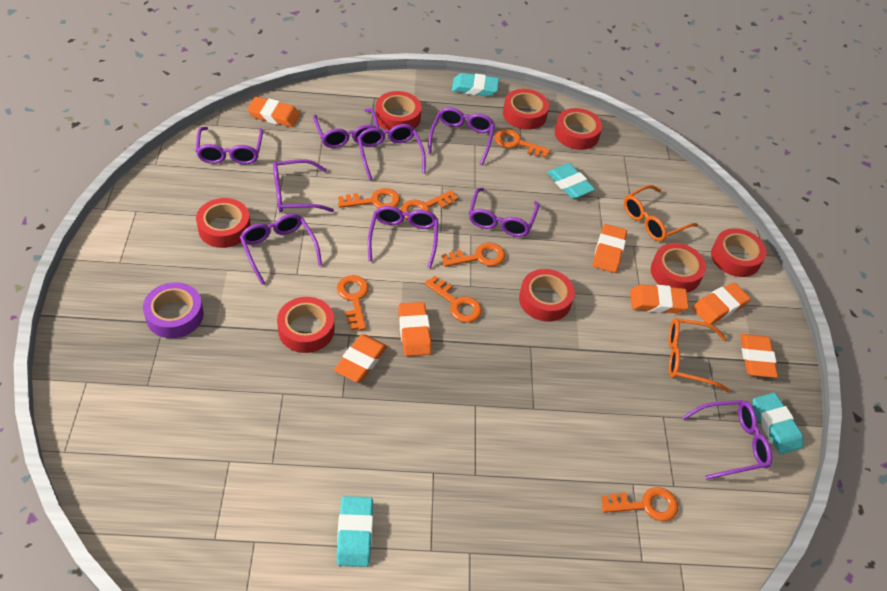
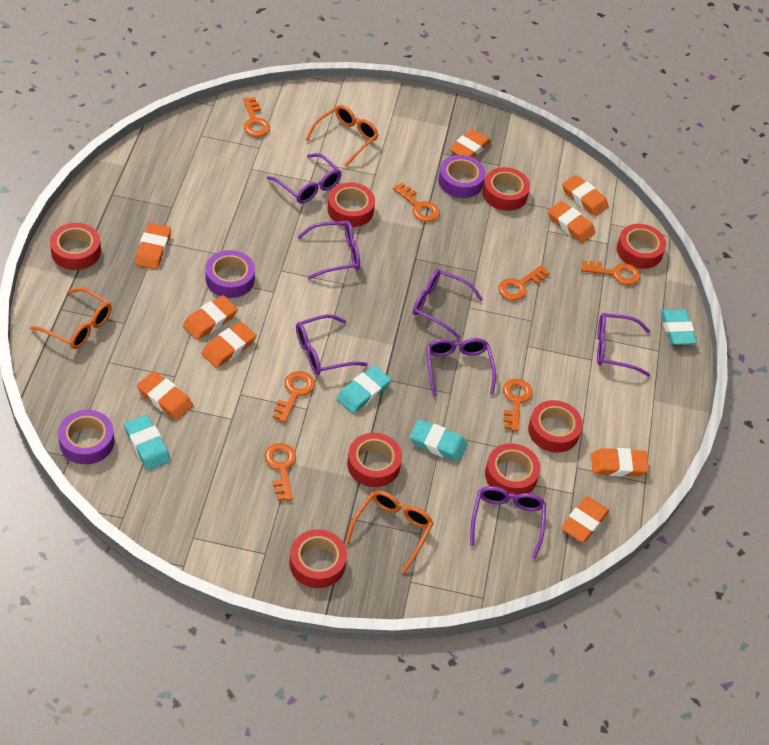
orange eraser: [247,97,300,127] [334,334,387,382] [398,302,432,356] [593,224,627,273] [630,284,689,313] [692,282,751,324] [740,334,778,378] = 7 -> [135,223,171,269] [137,371,193,420] [183,295,238,340] [201,322,256,368] [449,129,491,158] [548,201,596,243] [561,497,609,543] [562,175,609,216] [591,448,649,477] = 9
orange glasses: [624,185,698,241] [669,318,730,392] = 2 -> [30,287,112,349] [306,105,378,167] [345,490,433,573] = 3
purple glasses: [196,127,263,164] [240,214,322,285] [273,159,334,213] [313,108,379,148] [357,124,426,181] [368,206,438,268] [428,107,495,165] [469,188,539,237] [682,400,772,480] = 9 -> [267,153,342,204] [296,314,368,375] [297,221,360,279] [413,269,483,339] [426,338,496,397] [470,486,546,559] [597,313,650,377] = 7
purple tape: [143,282,204,338] = 1 -> [58,410,114,464] [205,250,255,298] [438,155,485,198] = 3

